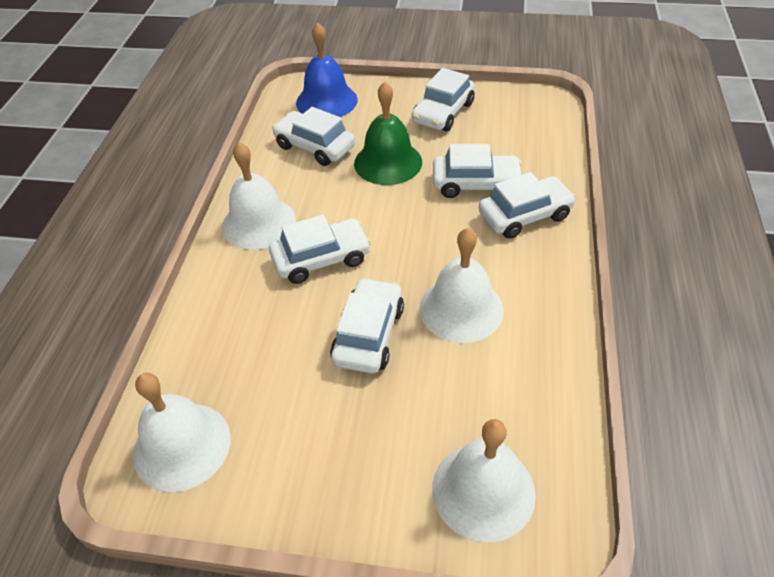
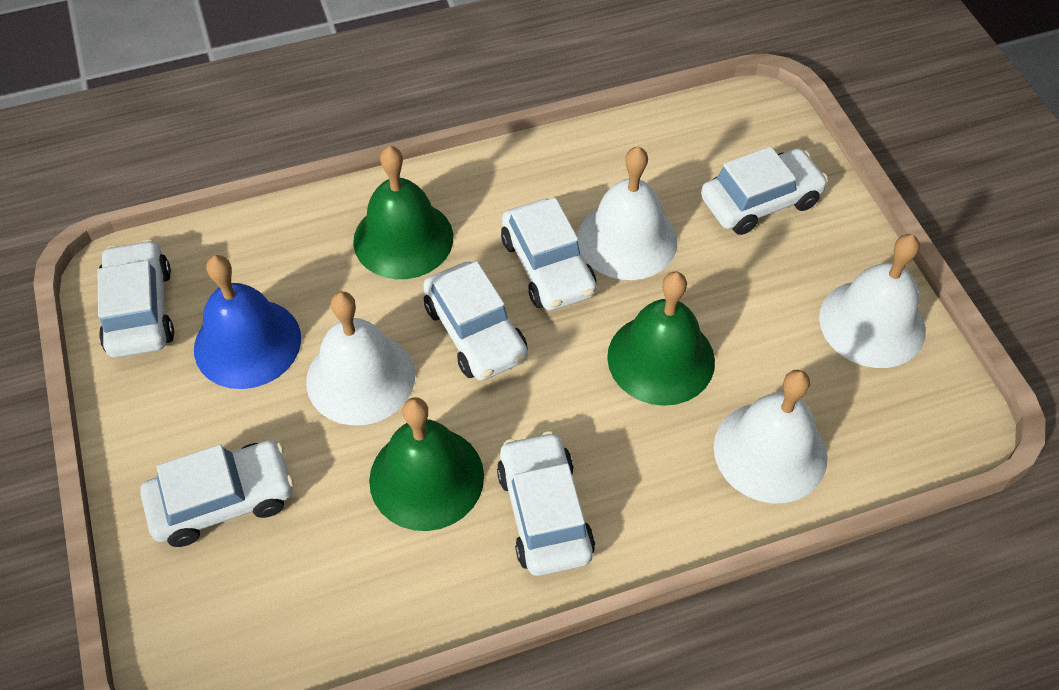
green bell: [354,82,422,185] = 1 -> [353,146,453,279] [369,397,484,531] [607,272,715,406] = 3

